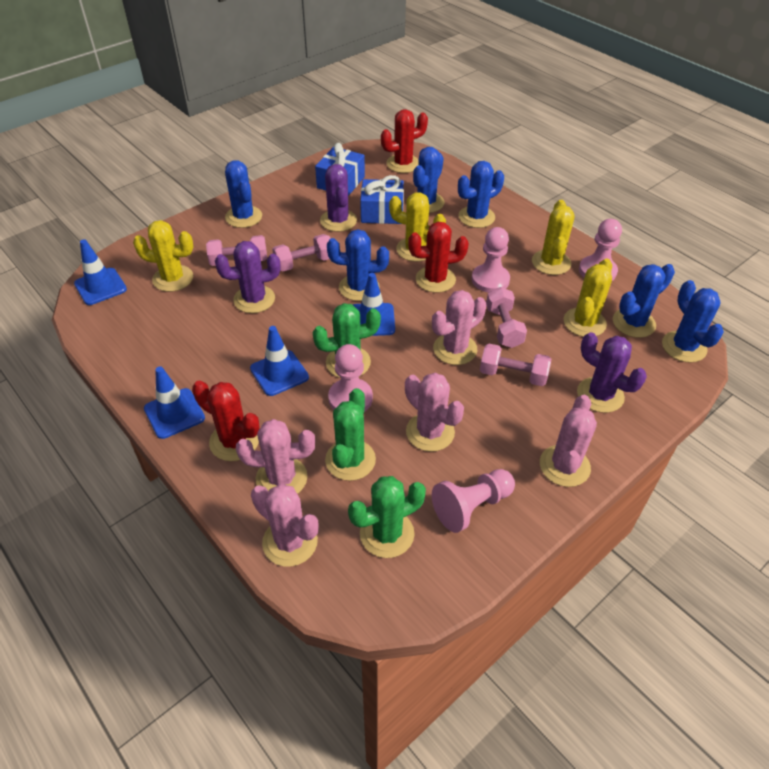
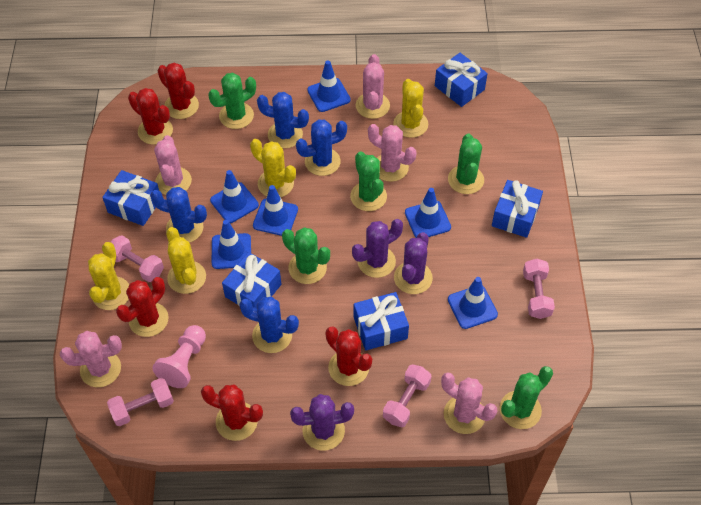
blue cactus: [225,160,262,228] [327,229,389,301] [413,147,445,213] [458,161,504,228] [613,264,675,338] [662,280,724,363] = 6 -> [150,187,207,243] [239,297,299,353] [257,92,309,148] [296,119,347,176] = 4
blue gift: [315,143,365,196] [360,175,404,224] = 2 -> [102,170,159,226] [222,252,281,308] [354,292,409,350] [435,53,488,107] [492,180,543,238] = 5
blue traffic cone: [74,239,127,305] [144,367,205,439] [250,326,309,396] [353,273,395,336] = 4 -> [210,170,259,223] [212,220,251,269] [253,185,298,236] [307,61,351,112] [405,188,451,238] [448,277,498,329] = 6
green cactus: [312,303,381,378] [325,388,376,481] [348,476,426,558] = 3 -> [208,73,256,129] [282,227,330,284] [350,151,387,211] [448,134,484,194] [500,366,553,429] = 5
pink pawn: [328,344,373,412] [432,469,515,533] [472,227,510,293] [579,219,622,281] = 4 -> [153,325,206,388] = 1
red cactus: [192,381,259,461] [381,109,428,173] [408,222,469,293] = 3 -> [116,277,169,337] [128,88,173,144] [158,63,199,119] [201,385,263,441] [325,327,372,386] = 5

